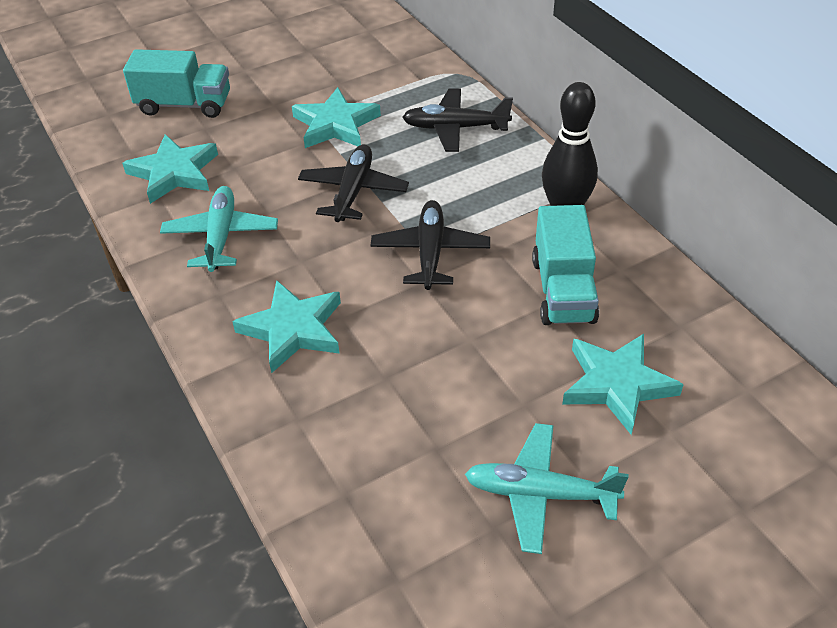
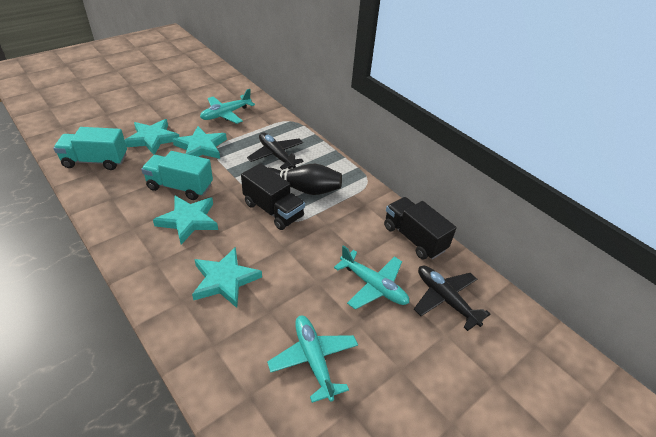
black plane: [298,144,409,222] [370,200,490,290] [402,89,513,152] = 3 -> [247,132,304,170] [414,266,490,331] = 2
black truck: none = 0 -> [241,163,305,230] [384,197,457,260] = 2
turquoise plane: [160,186,278,272] [465,423,629,554] = 2 -> [200,89,255,124] [267,316,358,403] [334,245,409,310] = 3

